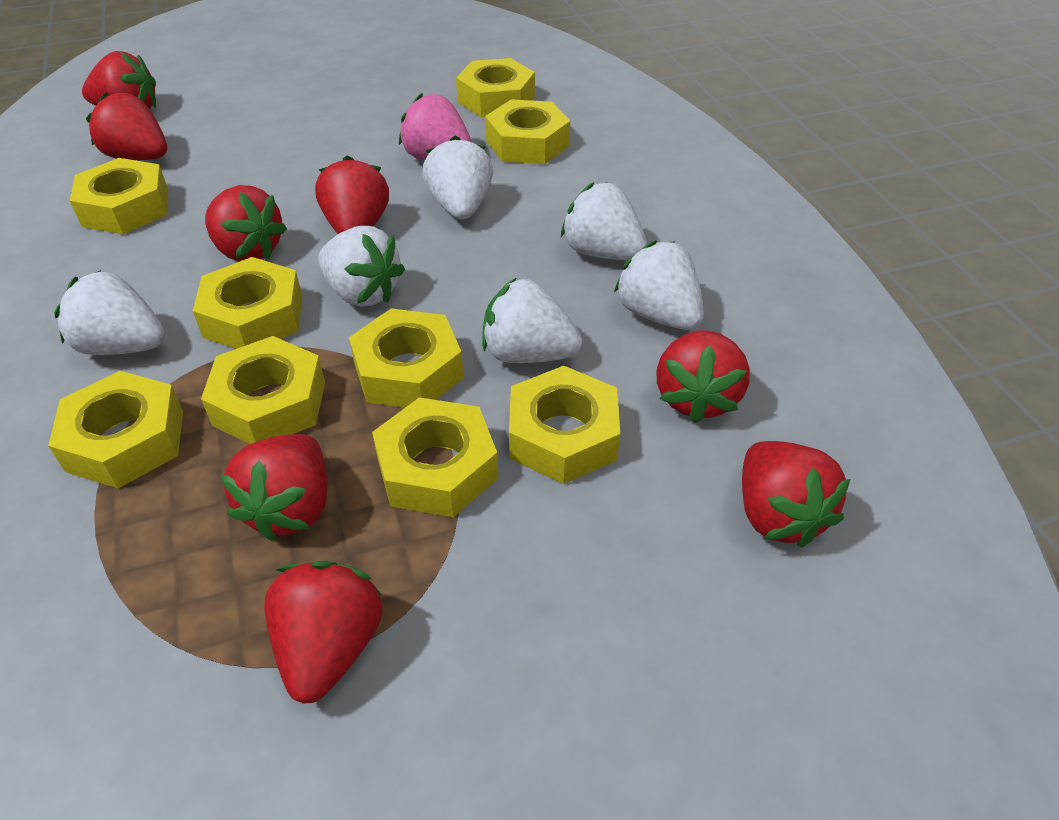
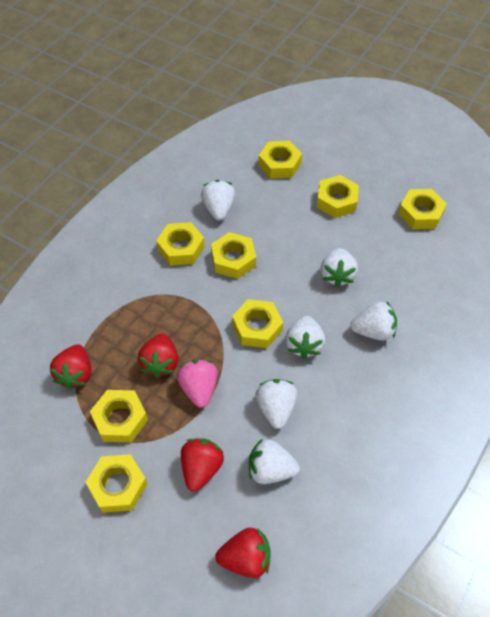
red strawberry: [82,51,156,109] [86,92,167,160] [205,185,287,262] [220,434,327,541] [264,561,383,704] [315,156,389,234] [656,331,750,423] [742,441,850,548] = 8 -> [50,345,91,390] [138,334,179,378] [181,438,224,491] [215,528,271,578] = 4
yellow nut: [48,371,183,488] [70,158,168,234] [193,257,302,349] [201,336,325,444] [349,308,464,408] [372,397,498,517] [456,58,535,117] [485,99,570,164] [509,366,620,484] = 9 -> [85,454,147,513] [90,390,148,442] [156,222,205,266] [211,232,256,279] [232,299,283,348] [258,141,302,179] [317,175,359,218] [398,189,447,229] = 8

